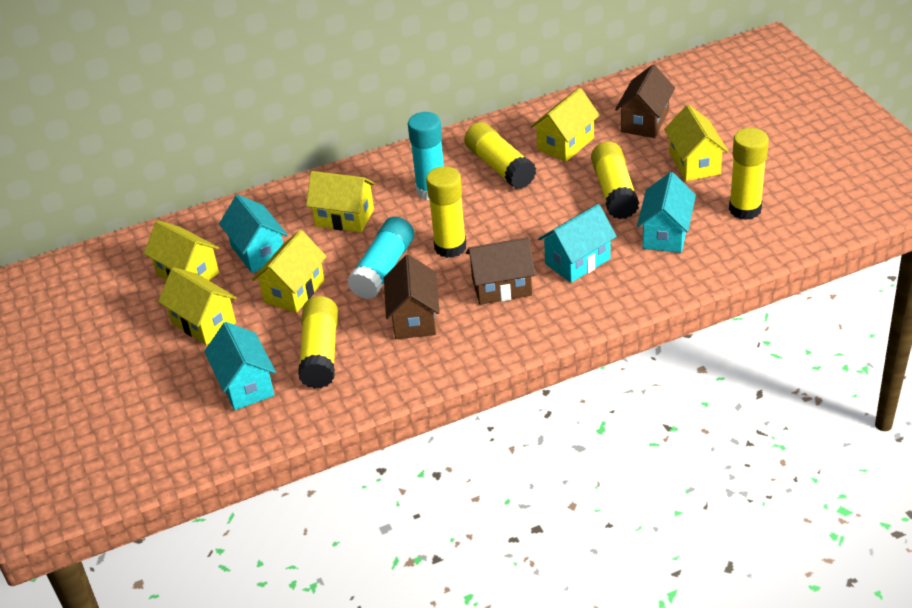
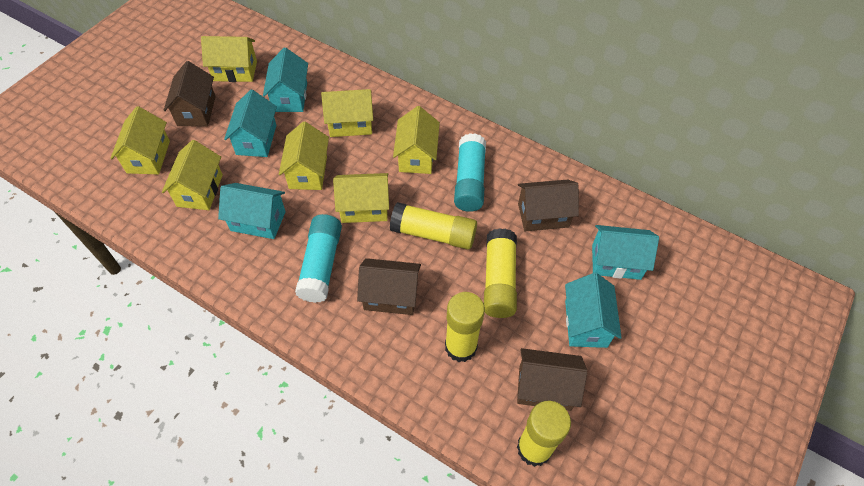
brown house: [384,255,440,339] [466,237,536,305] [615,65,675,138] = 3 -> [164,61,216,127] [357,258,421,315] [517,348,587,411] [518,180,579,231] = 4
turquoise house: [204,322,276,410] [219,195,288,273] [538,204,617,283] [637,172,696,253] = 4 -> [218,183,286,239] [224,90,277,157] [263,47,308,112] [565,273,622,348] [592,225,659,280] = 5
yellow glue stick: [298,296,338,389] [426,166,466,258] [464,122,536,189] [591,141,639,219] [729,128,769,220] = 5 -> [390,202,477,250] [445,292,485,362] [484,228,517,318] [517,401,571,467] = 4
yellow house: [144,220,220,280] [158,267,237,345] [252,230,327,313] [306,171,375,232] [530,88,600,162] [664,105,729,181] = 6 -> [110,106,170,175] [162,140,223,210] [201,36,257,82] [279,121,329,190] [321,89,373,137] [333,173,389,223] [393,106,440,174] = 7

